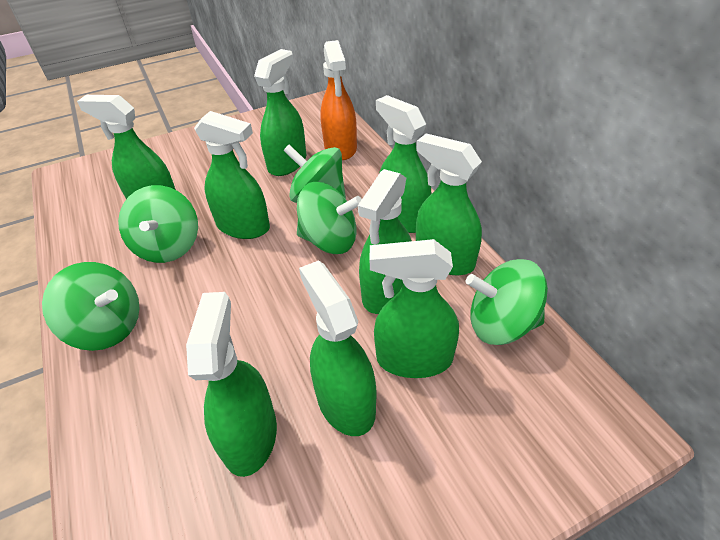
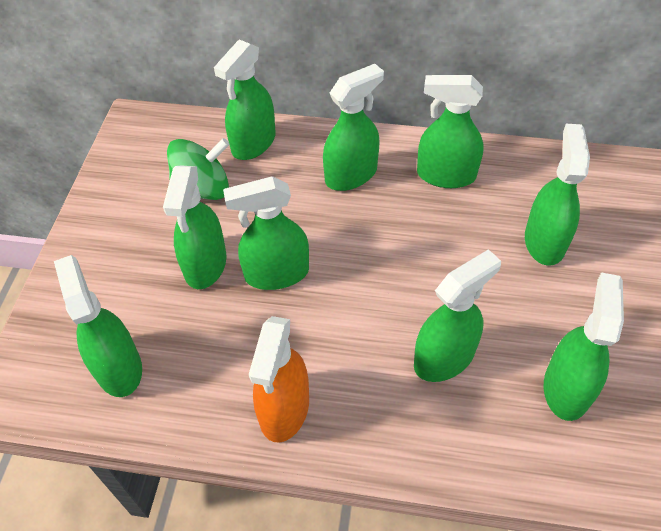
green spinning top: [42,262,140,351] [118,185,198,263] [283,144,346,203] [297,182,362,254] [466,259,548,345] = 5 -> [167,138,230,200] = 1

